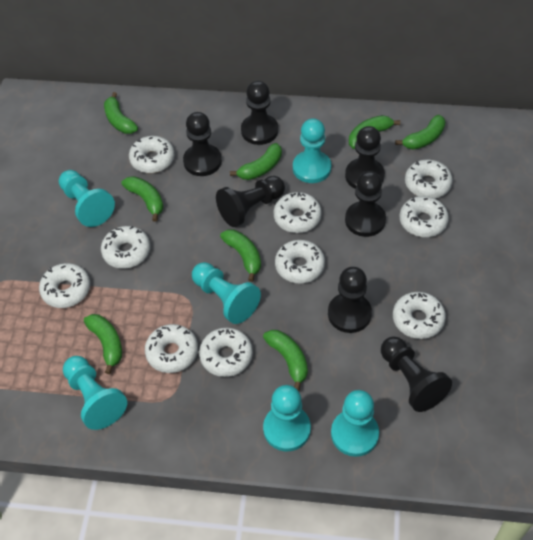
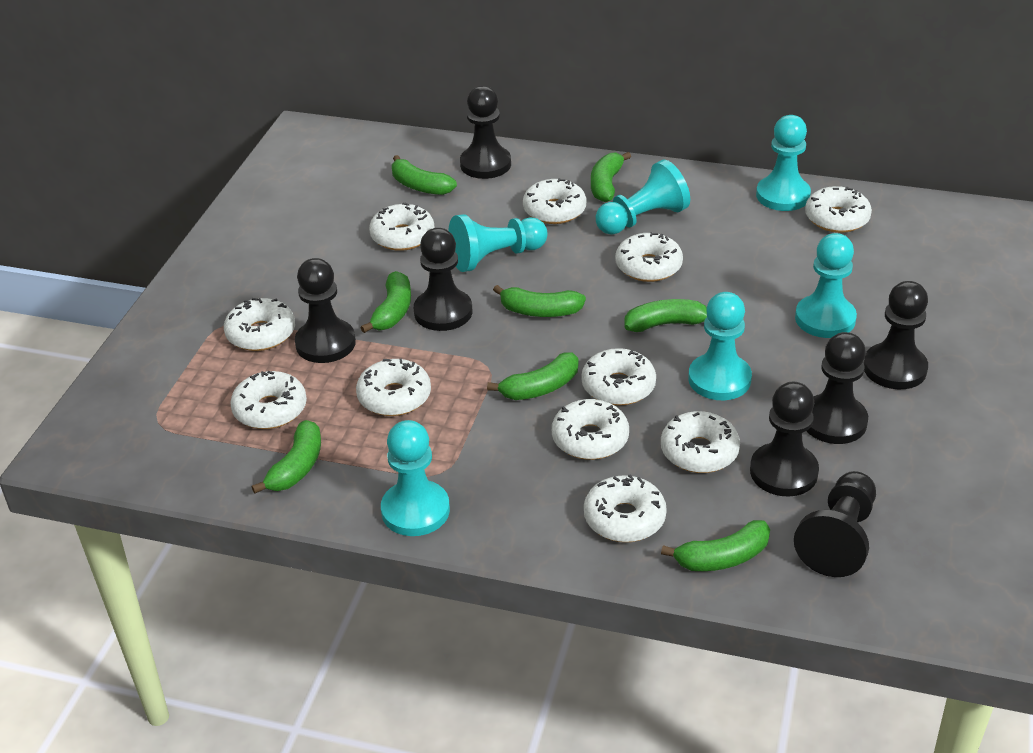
white donut: [39,263,90,308] [101,226,150,269] [129,136,175,173] [145,324,198,373] [199,328,253,377] [273,192,322,233] [275,240,325,284] [393,292,446,339] [400,196,449,237] [405,160,453,198] = 10 -> [224,298,295,351] [230,371,307,429] [356,358,431,416] [369,202,435,251] [523,178,586,224] [552,399,629,460] [581,348,656,406] [584,474,667,542] [615,232,683,282] [661,411,740,473] [805,186,872,233] = 11

